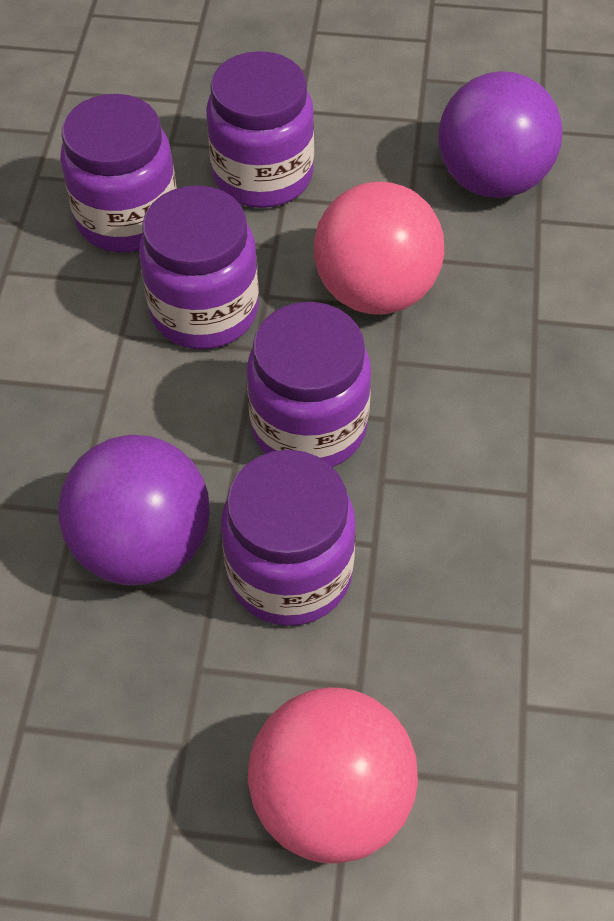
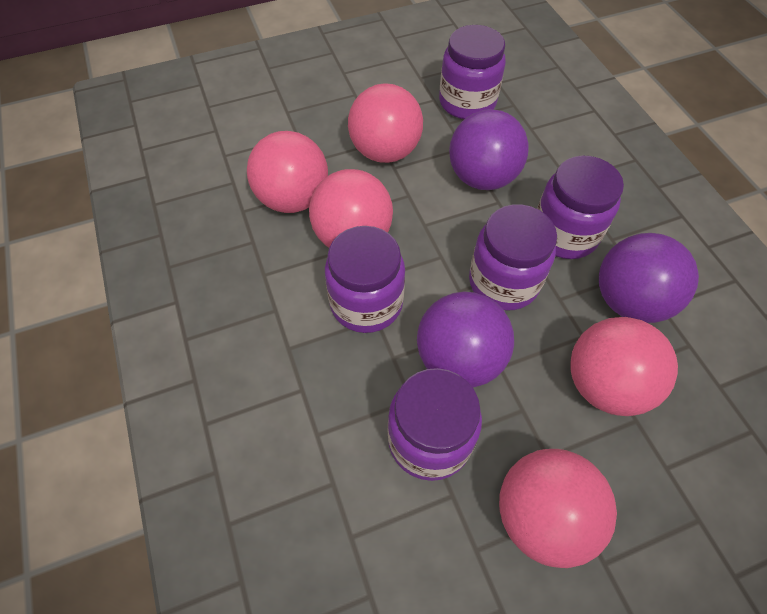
pink ball: [248,687,418,864] [314,182,444,315] = 2 -> [247,131,328,213] [309,169,393,248] [348,83,423,163] [499,449,617,568] [570,317,678,416] = 5
purple ball: [58,435,210,585] [438,71,562,198] = 2 -> [417,292,514,387] [449,109,529,190] [599,233,699,323] = 3

